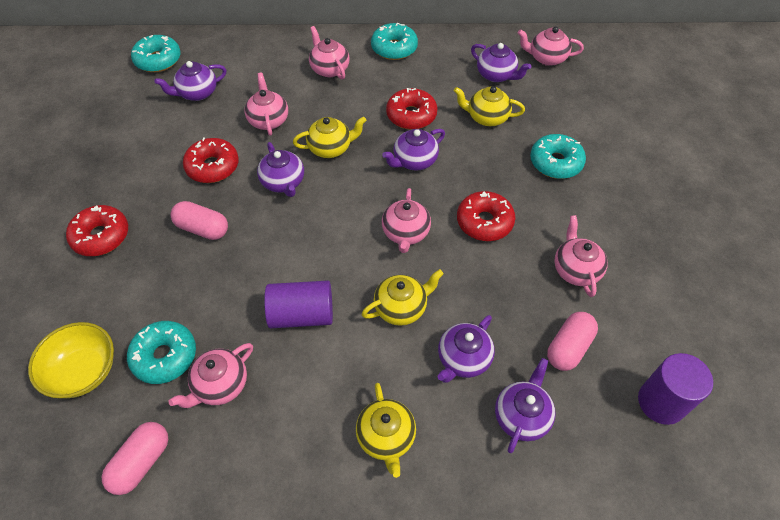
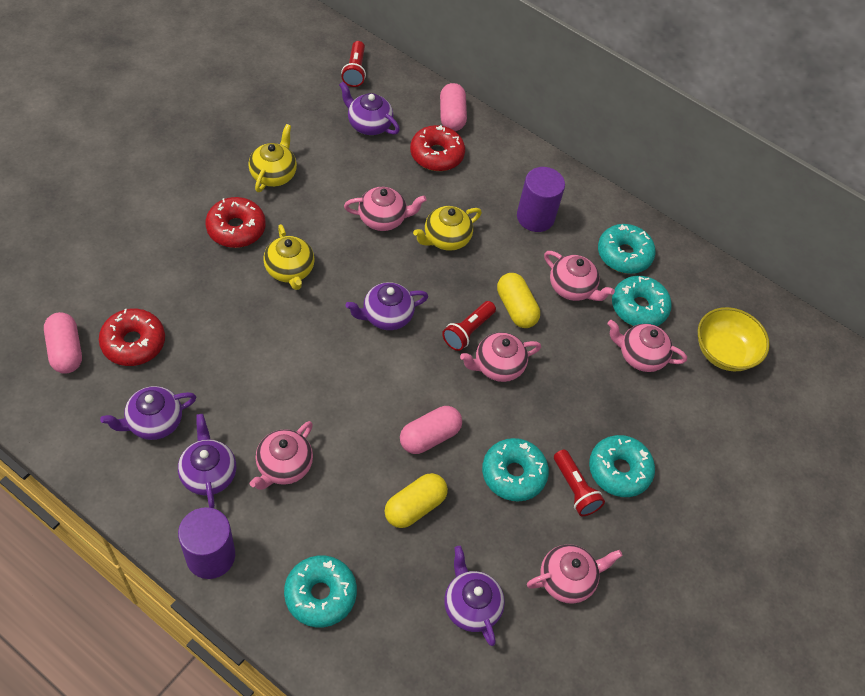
purple teapot: [154,61,226,101] [257,142,304,197] [382,129,445,170] [438,315,495,383] [471,43,531,82] [495,358,556,453] = 6 -> [100,386,196,440] [178,414,236,508] [339,82,400,135] [345,282,428,330] [444,546,505,646] = 5
red donut: [66,205,128,256] [183,138,239,183] [386,88,438,130] [457,191,516,241] = 4 -> [99,309,165,366] [206,197,266,248] [410,125,465,171] = 3
red flashlight: none = 0 -> [341,41,366,87] [442,301,496,351] [554,450,605,516] = 3
turquoise donut: [127,321,196,384] [131,35,181,72] [371,22,418,60] [530,134,586,179] = 4 -> [284,555,357,627] [482,438,549,502] [589,435,655,497] [598,224,656,274] [612,276,672,326] = 5
yellow capsule: none = 0 -> [385,473,448,528] [497,273,540,328] = 2
yellow teapot: [293,116,367,158] [356,383,416,478] [362,269,443,326] [454,86,525,126] = 4 -> [248,124,297,192] [263,224,315,290] [413,206,482,251] = 3

